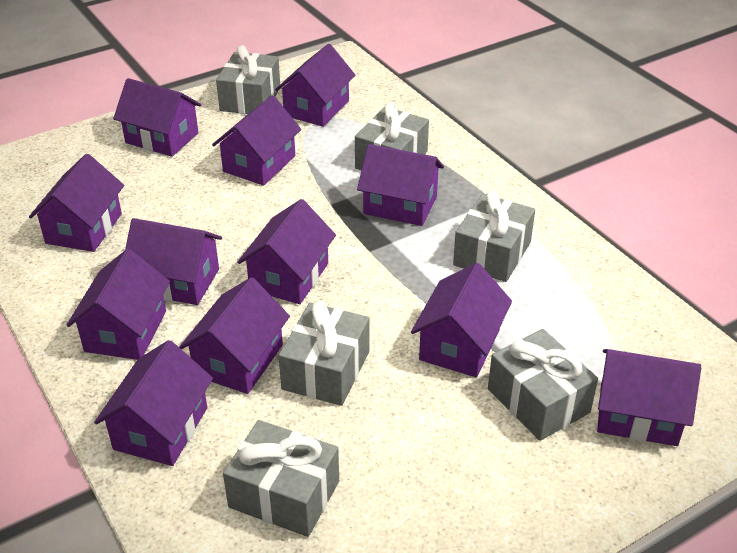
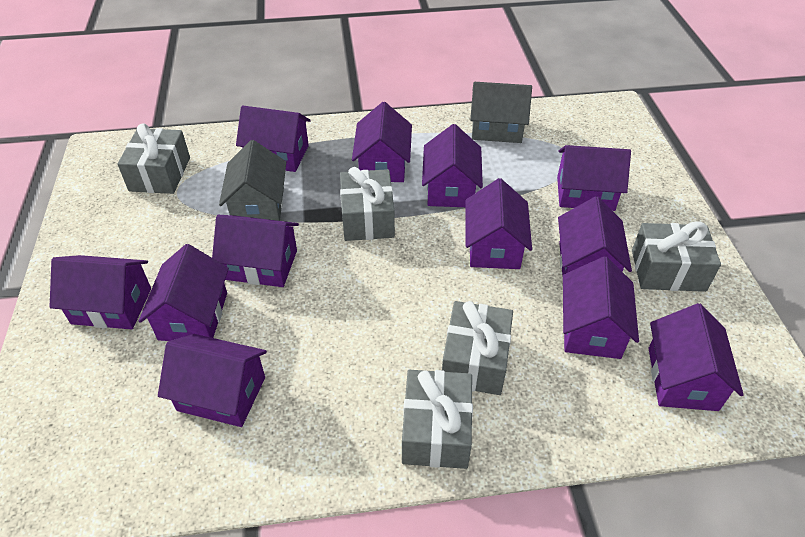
grey gift: [216,45,280,114] [223,420,339,537] [278,301,369,406] [355,102,429,170] [453,191,535,282] [488,329,598,441] = 6 -> [117,123,190,194] [340,167,395,241] [402,370,473,469] [442,301,513,395] [632,221,721,292] = 5
grey house: none = 0 -> [219,140,286,221] [470,82,532,143] = 2

